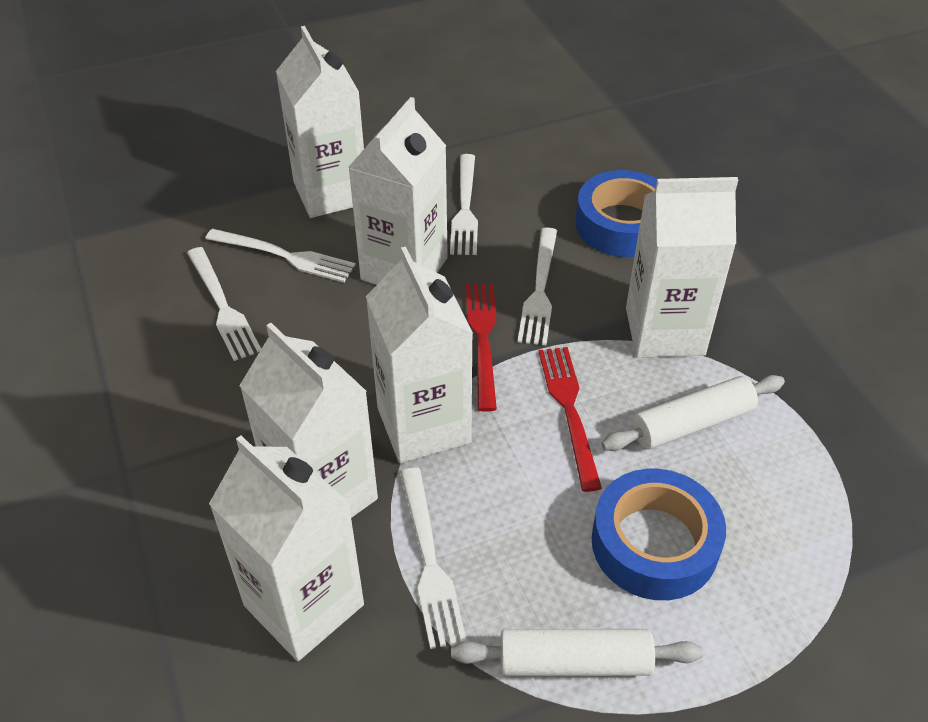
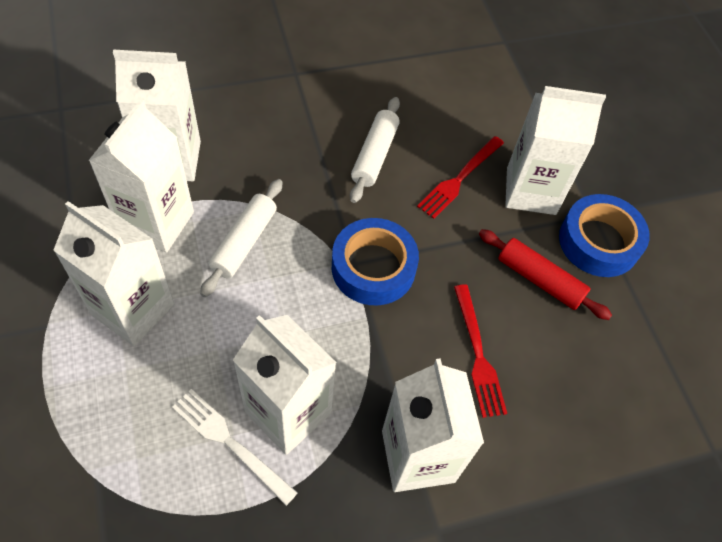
red rolling pin: none = 0 -> [479,229,612,320] = 1
white fork: [187,247,261,361] [205,229,356,283] [400,468,466,649] [450,154,478,255] [518,227,557,345] = 5 -> [172,389,298,506] = 1

